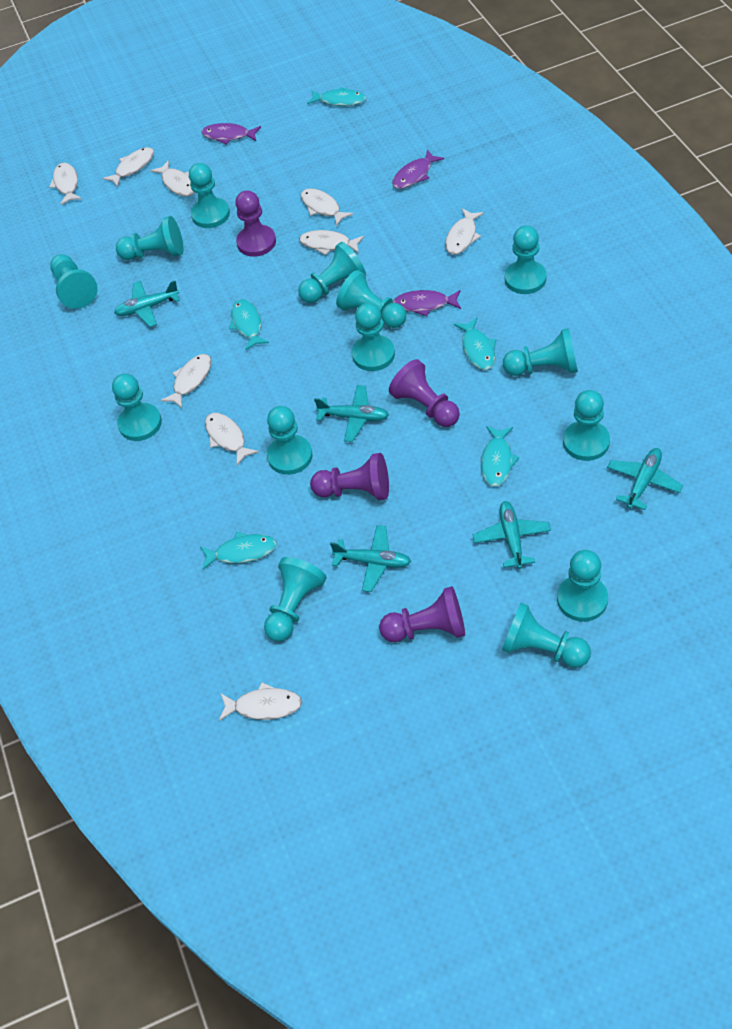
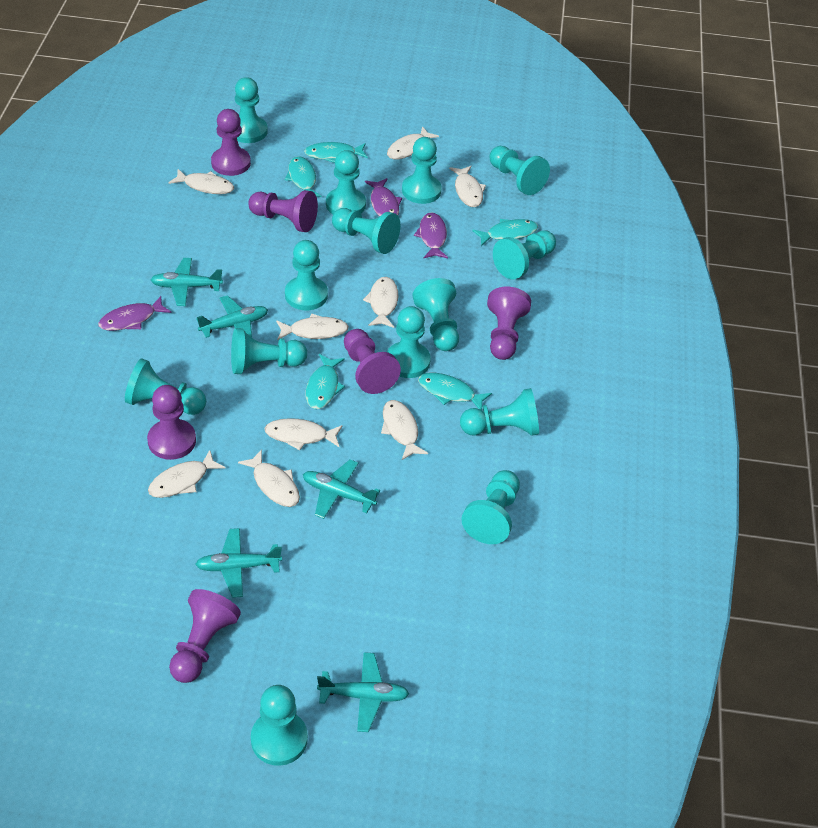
purple pawn: [235,191,276,257] [310,453,389,500] [379,586,465,642] [389,359,460,427] = 4 -> [147,385,196,460] [169,589,241,683] [211,109,251,176] [248,190,318,232] [344,329,401,394] [487,287,531,360] = 6

